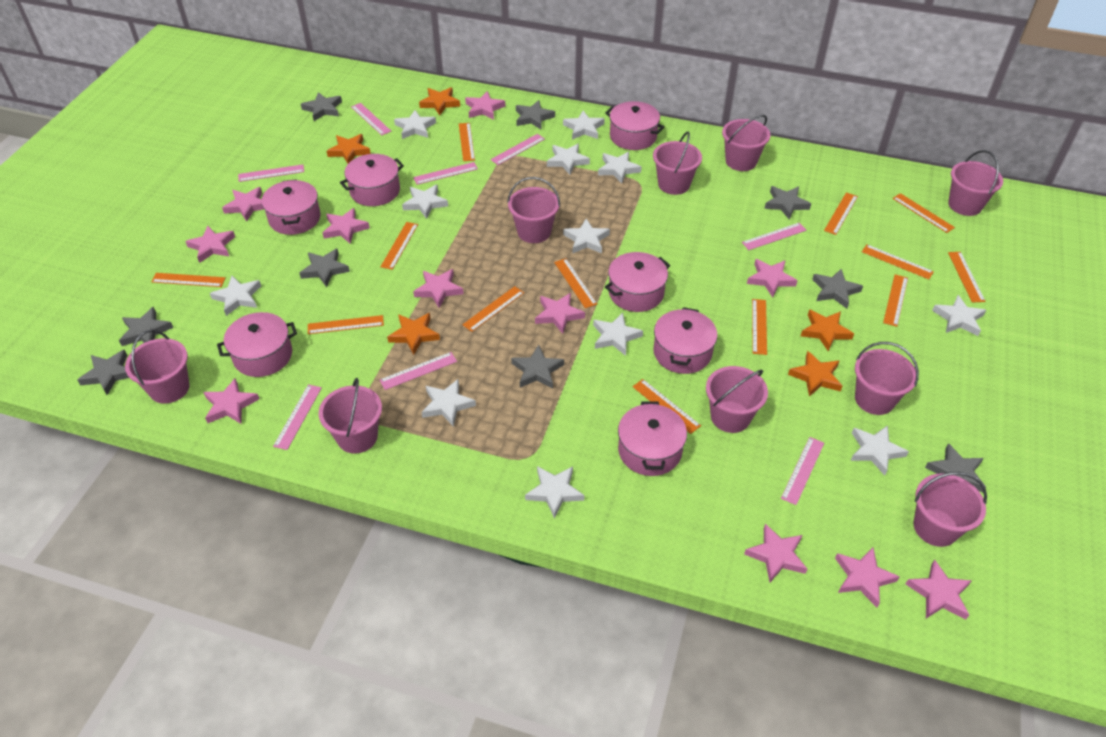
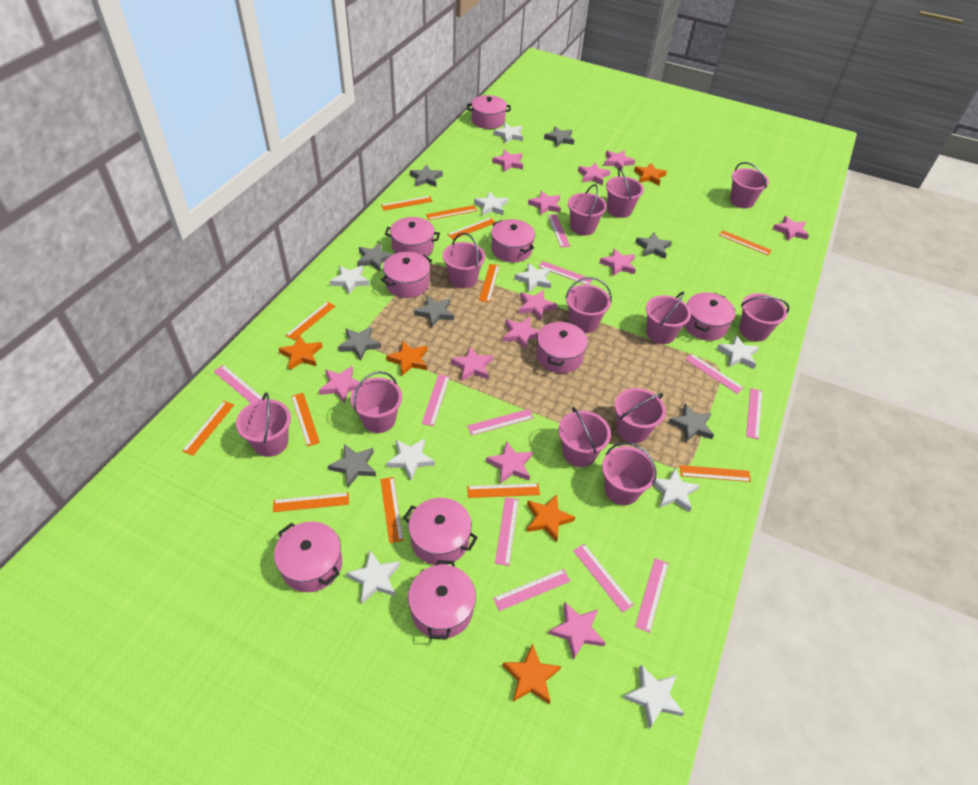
grey star: [77,350,129,395] [119,307,173,346] [300,249,350,287] [301,92,342,121] [511,345,564,389] [516,100,555,129] [764,186,811,219] [812,269,863,308] [925,443,986,492] = 9 -> [328,444,376,487] [338,327,381,361] [357,243,393,271] [410,164,443,187] [414,296,454,328] [544,126,574,147] [635,232,672,259] [668,403,714,442] = 8
orange ruler: [151,273,226,287] [308,315,384,334] [380,222,418,270] [459,123,475,161] [462,286,524,332] [554,258,597,308] [632,379,701,434] [752,299,767,355] [824,192,858,235] [862,245,934,279] [883,274,908,327] [892,193,955,233] [948,252,985,303] = 13 -> [182,401,234,456] [273,492,349,512] [285,302,335,340] [291,393,320,447] [380,477,404,543] [381,196,433,211] [426,205,477,220] [447,217,495,240] [467,483,540,498] [479,264,500,302] [680,465,751,482] [719,230,772,255] = 12
pink bucket: [125,330,189,404] [319,378,382,454] [507,177,560,243] [653,132,702,195] [706,366,768,433] [722,115,771,171] [855,342,919,415] [913,472,987,547] [948,150,1003,216] = 9 -> [236,393,291,457] [350,371,402,433] [443,233,485,288] [559,407,611,467] [565,277,612,333] [568,184,607,236] [602,442,657,505] [606,168,644,218] [615,388,666,443] [646,292,691,344] [730,162,769,208] [739,293,789,342] = 12
pink pot: [217,312,297,377] [261,179,321,235] [340,154,404,206] [605,101,664,150] [605,252,670,312] [618,401,687,476] [653,307,717,374] = 7 -> [274,522,342,592] [381,252,432,298] [385,217,440,257] [403,498,478,565] [408,560,476,640] [467,95,511,129] [491,219,535,262] [536,321,588,373] [684,292,736,341] = 9
pink ruler: [238,164,304,182] [273,384,322,450] [351,103,391,135] [380,352,457,390] [413,162,478,185] [490,134,545,165] [742,223,806,250] [781,437,824,505] = 8 -> [213,365,263,403] [422,374,450,426] [467,409,534,436] [493,569,570,611] [495,497,519,566] [538,261,593,285] [547,214,570,247] [573,544,634,613] [635,558,669,633] [685,354,744,394] [746,388,762,440] = 11
pink star: [185,226,235,263] [203,378,259,424] [222,187,264,221] [323,208,370,244] [413,269,464,308] [465,91,505,120] [535,293,585,334] [744,524,807,582] [747,259,797,297] [835,547,900,607] [906,559,972,619] = 11 -> [319,366,360,403] [451,346,493,381] [486,441,533,484] [492,150,523,172] [503,317,540,349] [519,290,557,320] [528,191,561,215] [548,602,605,660] [578,163,610,185] [600,248,636,276] [604,150,635,169] [773,216,809,241] = 12
white star: [210,276,261,316] [394,110,436,139] [402,185,448,219] [421,379,476,427] [525,466,584,519] [547,144,590,175] [563,111,605,139] [563,218,610,253] [593,313,643,356] [598,152,641,183] [851,425,909,476] [932,295,986,336] = 12 -> [330,266,370,295] [346,550,400,603] [386,439,435,480] [474,192,508,216] [494,123,523,143] [514,263,551,293] [623,665,684,729] [654,468,700,512] [717,335,759,369] = 9

